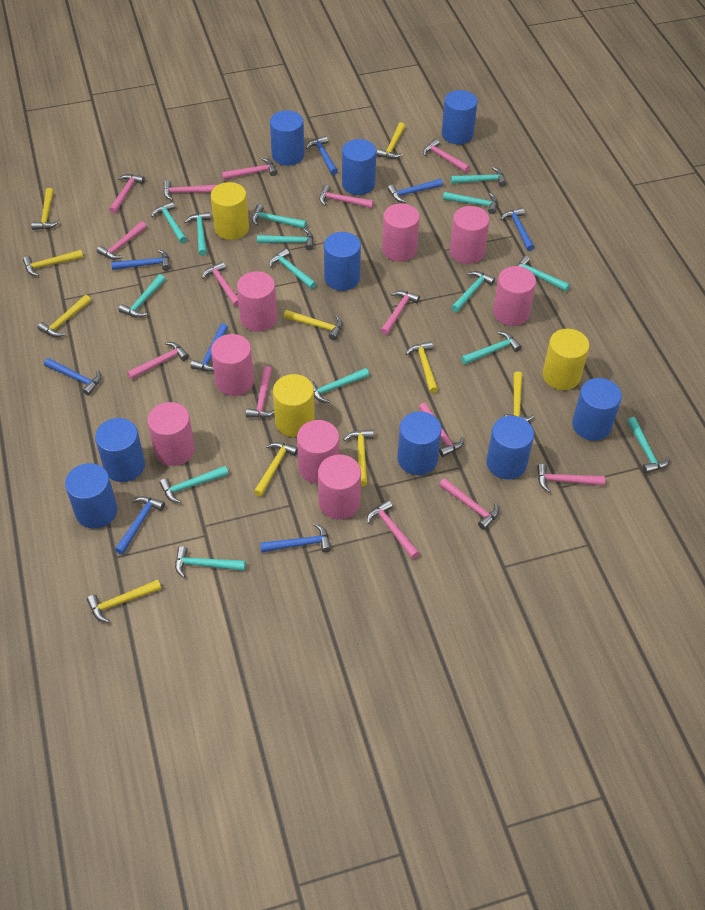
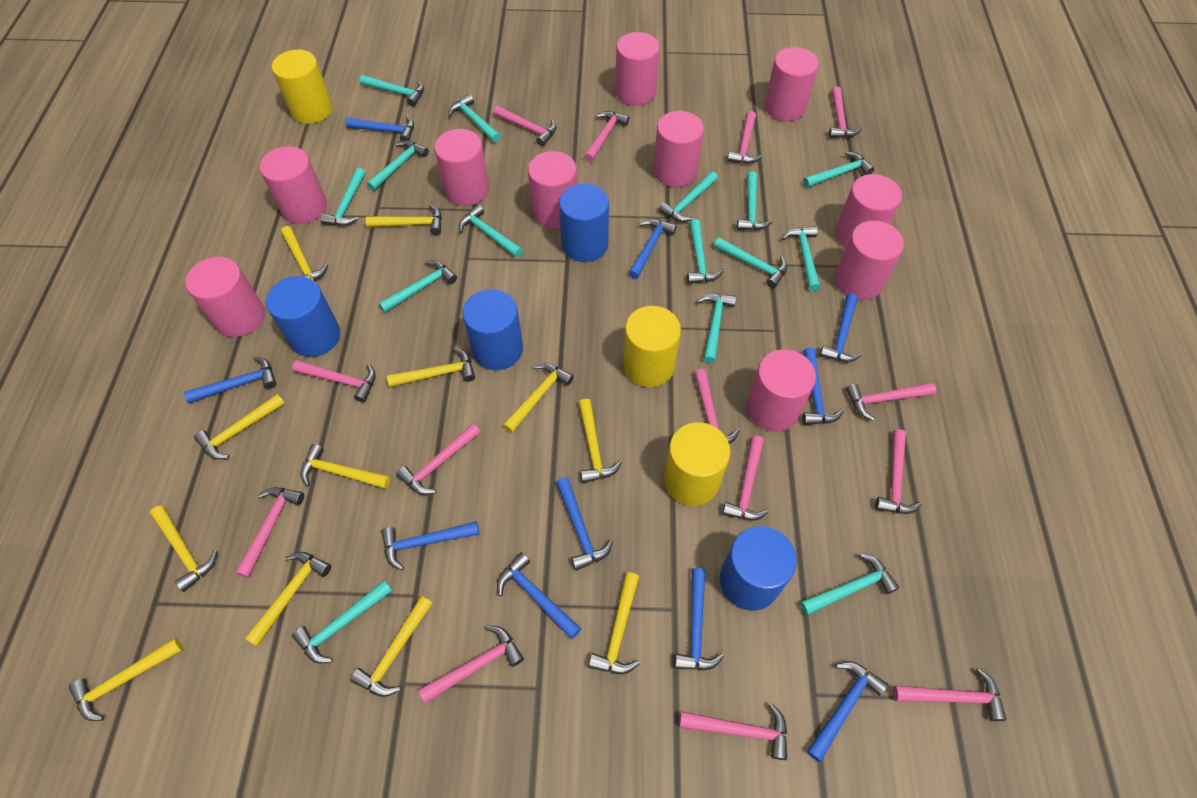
blue cylinder: [65,463,118,529] [95,418,145,482] [270,110,304,166] [324,232,361,291] [342,139,376,195] [397,411,442,475] [442,90,478,144] [486,416,534,480] [572,378,622,441] = 9 -> [266,276,340,357] [462,289,523,370] [559,183,609,262] [720,526,797,611] = 4
blue hammer: [44,358,101,396] [111,249,171,271] [115,496,165,555] [190,323,228,372] [260,523,332,553] [306,136,338,175] [388,179,443,203] [500,208,534,251] = 8 -> [184,356,277,403] [345,116,414,141] [381,521,479,570] [497,552,581,639] [556,477,613,571] [628,219,677,279] [675,568,724,671] [802,348,844,425] [807,661,888,762] [820,293,862,362] = 10
pink cylinder: [147,402,195,466] [211,334,254,396] [237,271,277,332] [297,420,339,484] [318,455,361,519] [382,203,420,262] [450,206,490,264] [493,266,536,326] = 8 -> [185,257,265,337] [260,146,327,224] [434,129,489,206] [528,151,577,229] [615,32,660,106] [653,111,704,187] [746,349,816,432] [764,47,819,121] [835,174,902,248] [835,221,904,300] = 10
yellow hammer: [23,250,83,276] [31,188,59,230] [37,295,91,337] [87,580,161,623] [254,442,298,497] [284,310,342,340] [343,430,374,486] [376,122,405,159] [405,341,438,393] [504,371,534,422] = 10 -> [69,638,183,721] [150,505,217,592] [194,394,285,459] [245,552,331,646] [281,226,328,281] [300,444,391,489] [350,596,432,697] [366,205,442,235] [387,348,475,387] [503,363,574,433] [579,399,622,483] [588,572,639,674] = 12

